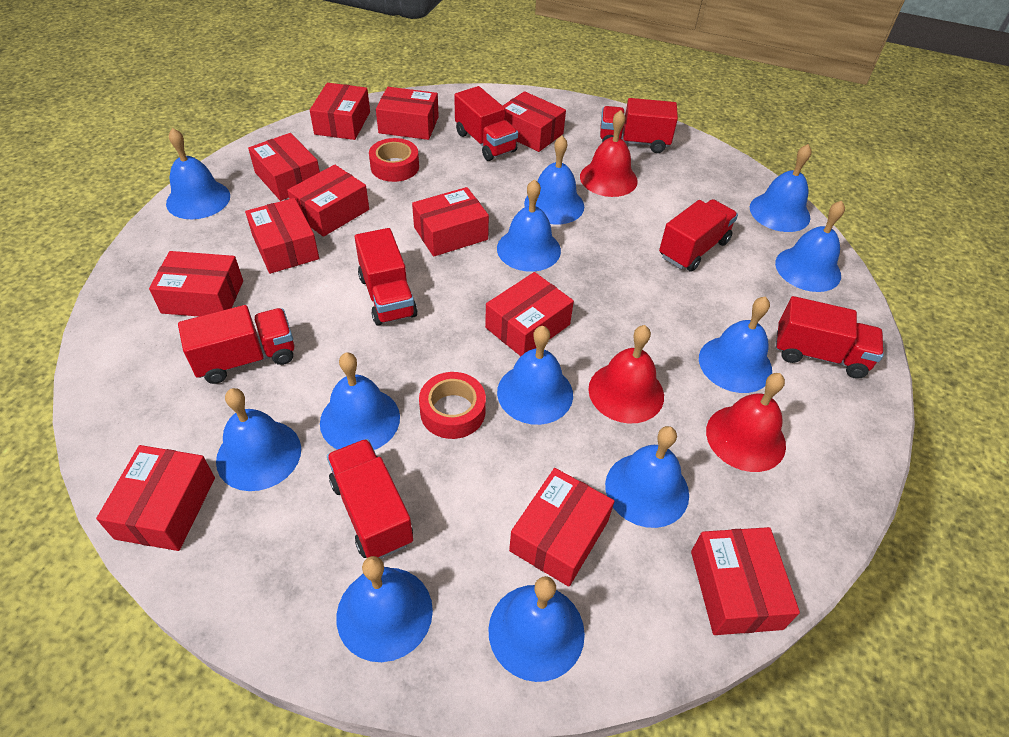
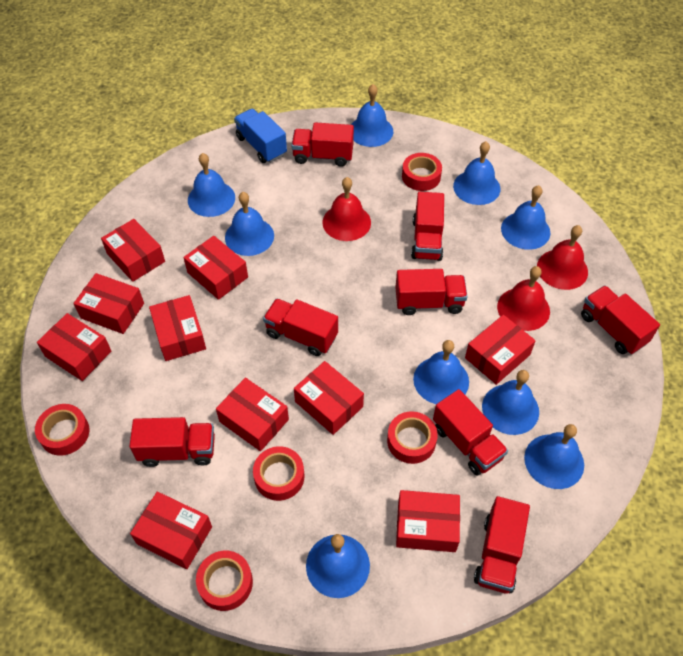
blue bell: [166,128,230,219] [216,388,301,491] [320,353,400,450] [336,556,433,662] [488,576,585,682] [497,179,561,272] [497,326,573,425] [524,136,584,224] [605,426,689,528] [699,296,772,393] [750,144,811,232] [775,201,845,292] = 12 -> [188,153,235,217] [225,192,274,256] [306,534,370,598] [351,84,393,147] [413,340,469,404] [453,141,500,205] [482,370,539,435] [501,185,550,250] [524,424,584,489] = 9
blue truck: none = 0 -> [234,109,287,163] = 1
red box: [96,445,215,551] [149,251,243,316] [245,198,319,274] [248,133,320,201] [287,165,369,237] [310,83,370,140] [376,87,439,140] [412,187,489,257] [485,272,574,356] [503,91,566,152] [509,468,614,587] [691,527,800,635] = 12 -> [37,313,111,381] [73,273,144,334] [101,219,165,282] [130,491,212,569] [149,295,206,361] [183,236,248,300] [216,378,289,451] [294,361,364,435] [396,490,460,552] [465,315,536,385] = 10
red tape: [369,138,419,182] [419,372,486,439] = 2 -> [35,404,90,456] [196,551,253,611] [253,446,304,501] [387,411,438,464] [402,153,442,191] = 5
red truck: [178,305,294,384] [327,439,413,559] [355,228,417,326] [454,86,518,161] [600,98,678,153] [659,199,738,272] [776,296,884,379] = 7 -> [129,417,215,467] [263,298,338,356] [291,122,354,167] [395,269,468,315] [411,192,444,261] [433,389,508,476] [474,496,530,594] [581,285,660,354] = 8

